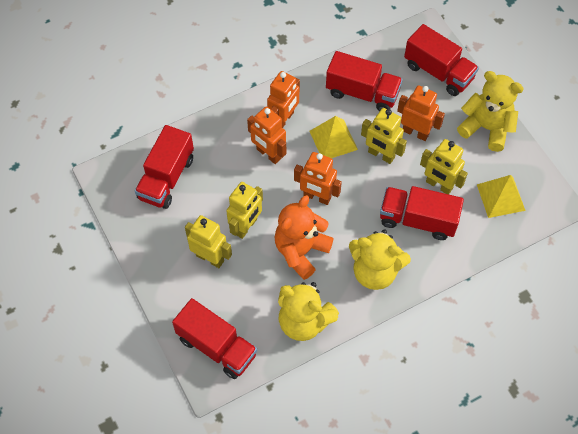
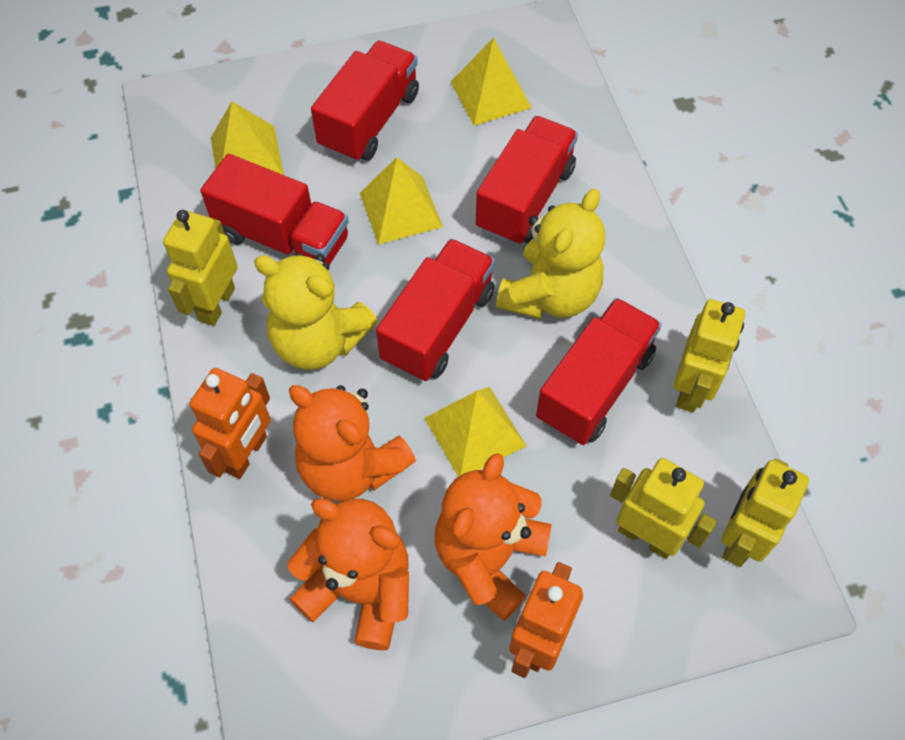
orange robot: [247,107,286,164] [267,71,300,128] [294,152,342,205] [397,85,445,141] = 4 -> [190,368,271,479] [509,562,583,678] = 2
orange teddy bear: [274,195,334,280] = 1 -> [288,498,409,650] [289,385,416,501] [434,453,552,621] = 3
yellow pyramid: [310,116,358,158] [477,175,526,218] = 2 -> [211,101,284,175] [360,157,443,245] [424,387,526,477] [451,38,532,126] = 4
yellow teddy bear: [278,282,339,341] [349,229,411,290] [457,71,524,152] = 3 -> [254,253,378,370] [496,189,605,319] = 2

